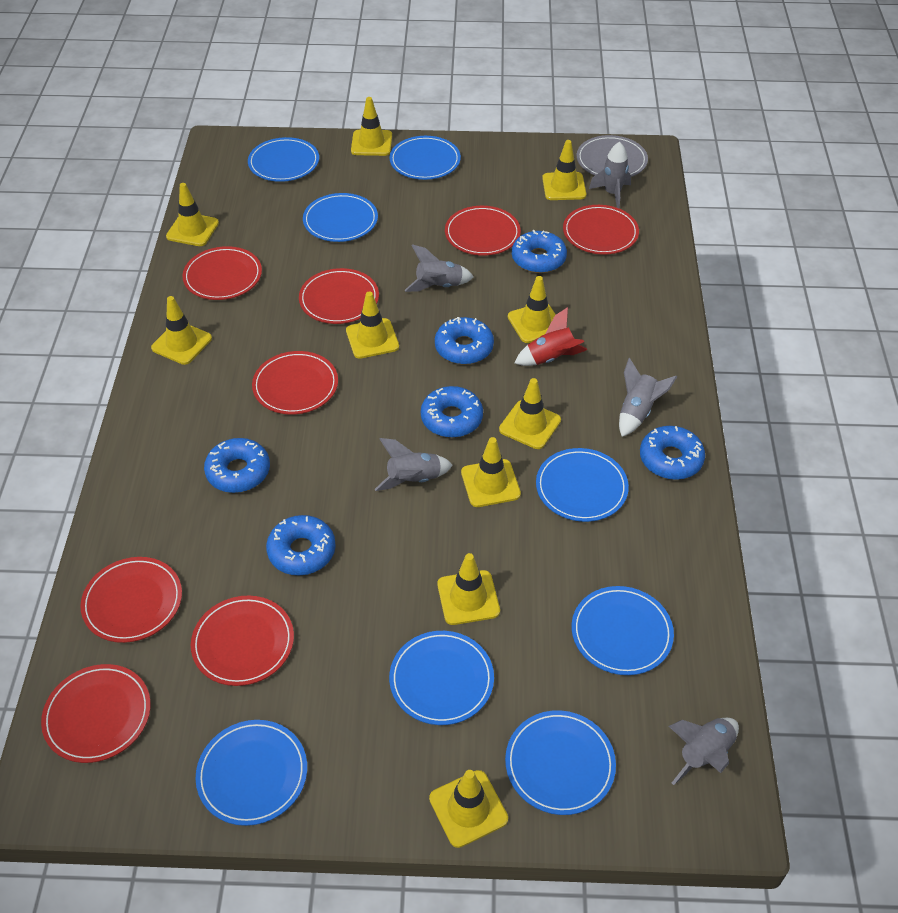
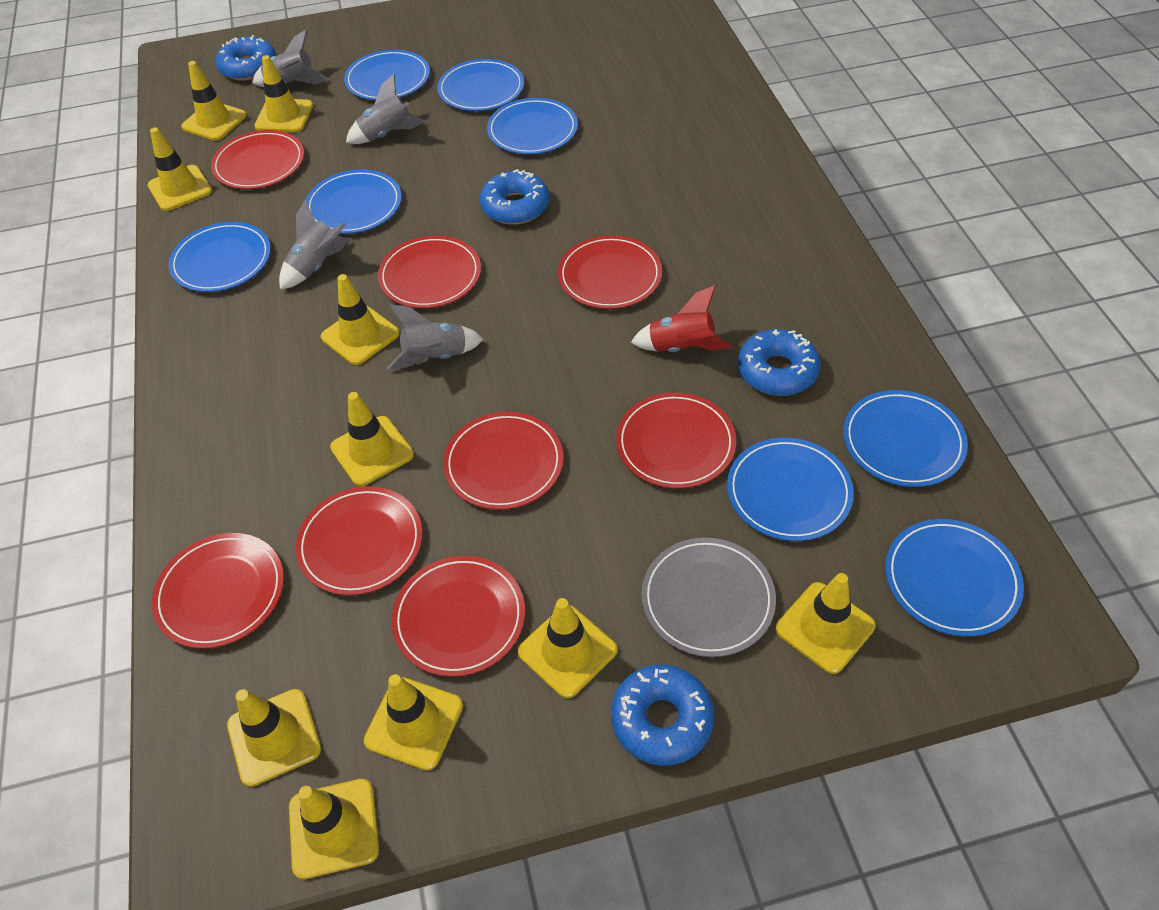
blue donut: [204,438,270,493] [266,515,336,576] [421,386,483,438] [435,317,494,365] [512,230,567,273] [640,426,705,480] = 6 -> [215,35,277,81] [480,169,549,225] [611,664,714,766] [738,329,821,396] = 4
grey rocket: [375,438,453,491] [405,244,474,292] [589,142,631,208] [619,358,677,437] [669,718,739,785] = 5 -> [252,29,329,87] [279,200,351,289] [346,74,425,144] [387,304,483,370] = 4

